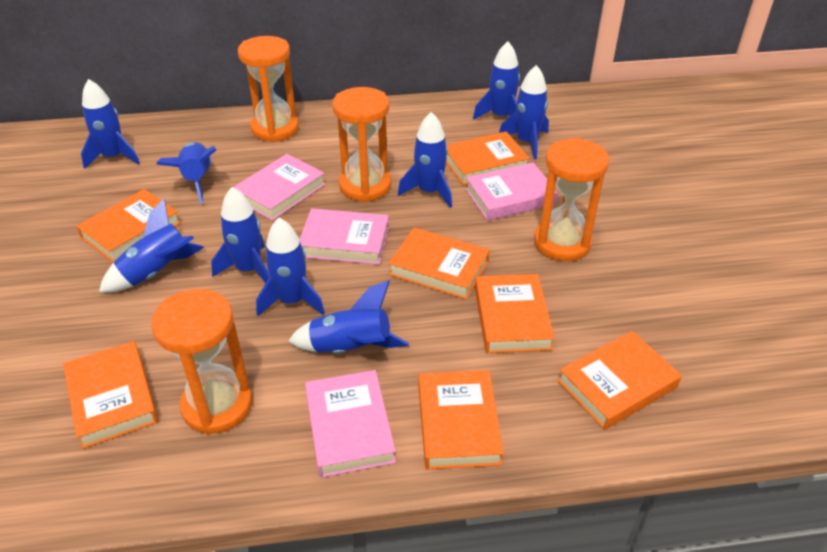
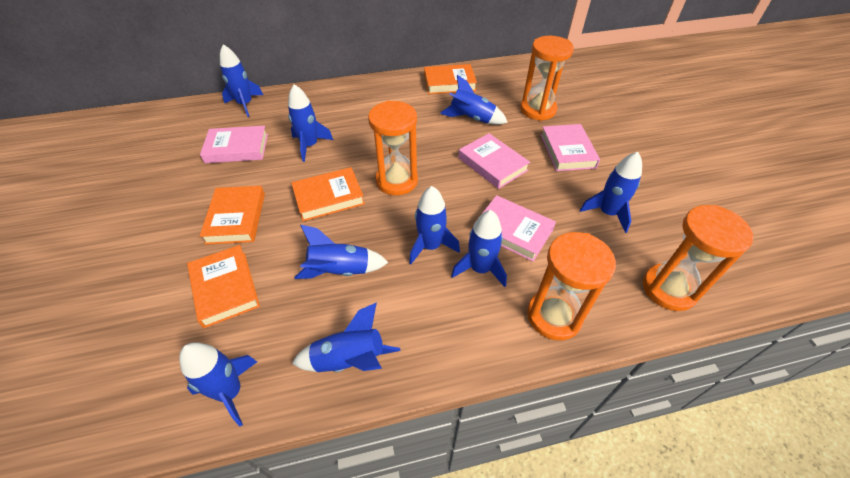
orange book: [63,341,158,449] [76,189,181,262] [389,227,490,300] [418,370,504,469] [446,132,530,185] [475,274,555,353] [558,331,682,430] = 7 -> [187,245,260,328] [200,186,265,245] [291,167,365,221] [424,64,477,94] = 4

